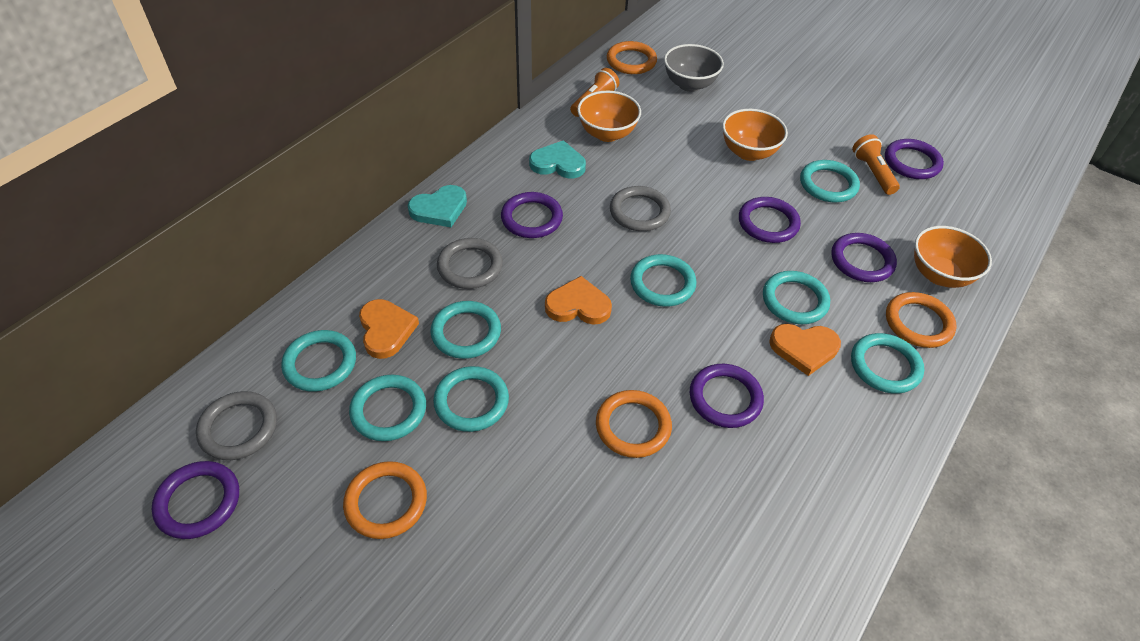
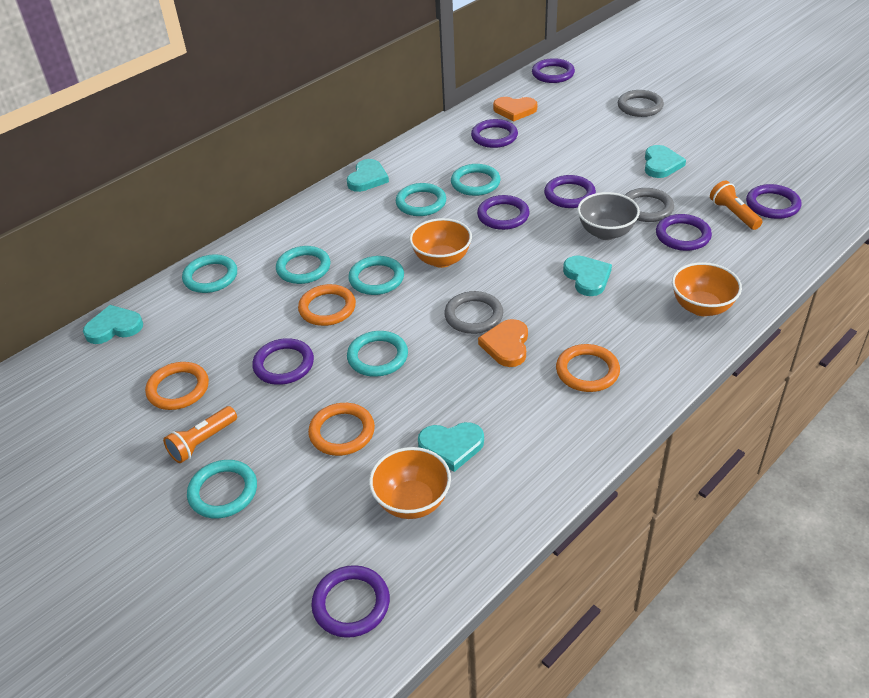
orange heart: [359,299,419,359] [545,276,612,325] [769,324,841,376] = 3 -> [478,319,528,367] [493,97,537,122] = 2
purple ring: [151,461,239,539] [501,192,563,238] [690,364,764,428] [739,197,801,243] [831,233,897,282] [885,139,944,179] = 6 -> [252,338,314,385] [311,565,390,638] [471,119,518,148] [477,195,530,230] [532,58,575,83] [544,175,596,208] [656,214,712,251] [746,184,801,219] = 8
turquoise heart: [408,185,467,227] [529,140,586,178] = 2 -> [83,305,143,344] [347,159,389,192] [418,422,484,472] [563,255,612,296] [645,145,686,178] = 5
turquoise ring: [281,330,356,392] [349,375,426,441] [430,301,501,359] [433,366,509,432] [630,254,697,307] [763,271,830,324] [800,160,860,203] [851,333,924,394] = 8 -> [182,255,237,293] [187,460,257,518] [276,246,331,284] [347,331,408,377] [348,256,404,295] [396,183,446,216] [451,164,501,196] = 7

